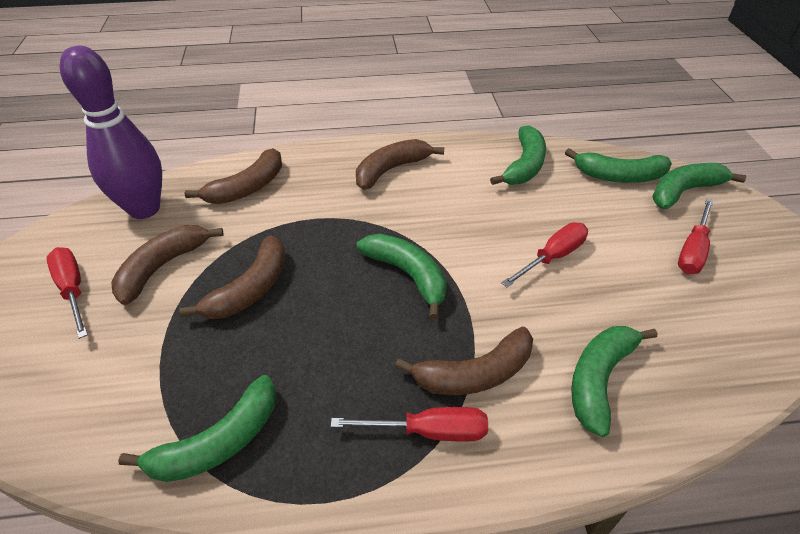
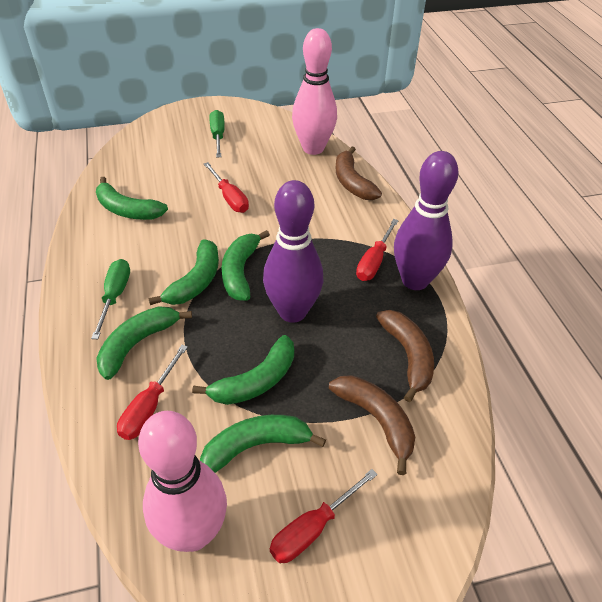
brown banana: [111,225,224,305] [179,235,286,319] [185,148,282,204] [356,139,444,190] [395,327,533,395] = 5 -> [329,375,415,475] [336,146,382,200] [376,310,434,402] = 3
green screwdriver: none = 0 -> [91,259,130,339] [209,110,225,158] = 2
pink bowling pin: none = 0 -> [138,411,227,552] [292,28,337,155] = 2
purple bowling pin: [60,46,162,219] = 1 -> [263,180,323,323] [394,151,458,290] = 2

